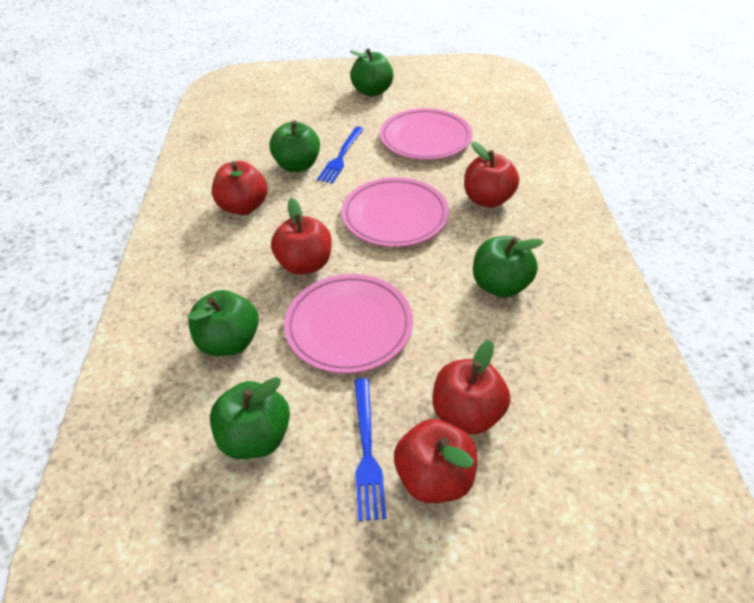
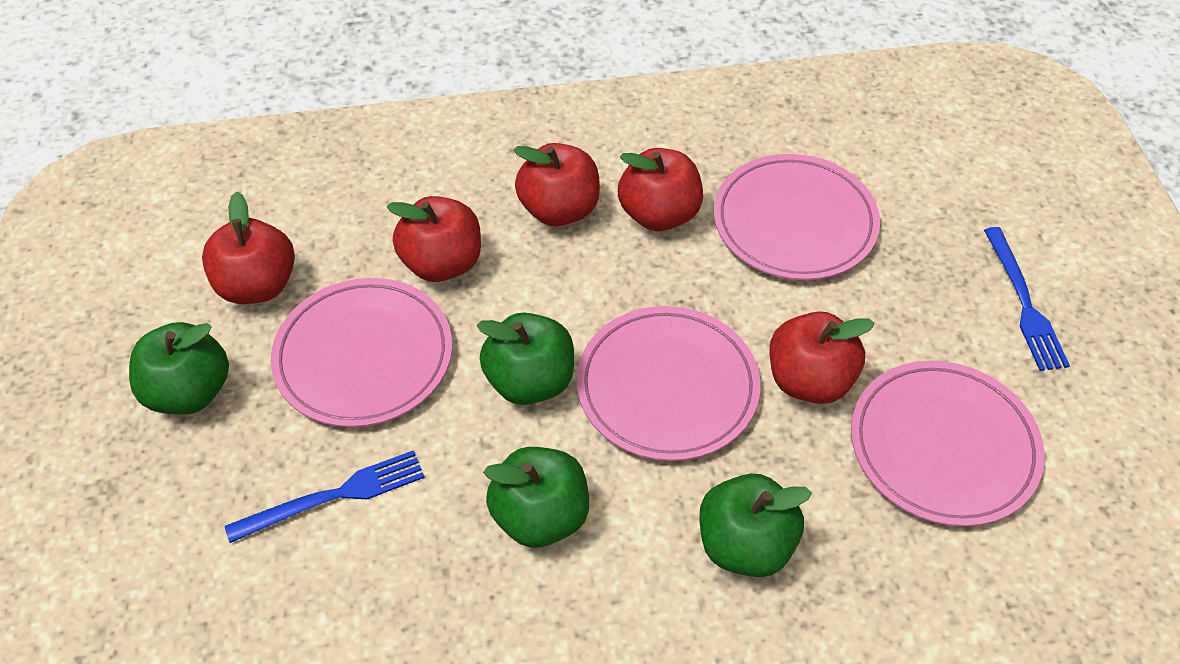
green apple: [188,290,259,356] [210,377,290,459] [269,120,320,172] [350,48,394,97] [473,236,544,298] = 5 -> [129,322,229,415] [476,313,574,405] [483,447,589,548] [699,474,812,577] = 4
pink plate: [284,274,413,374] [341,177,449,247] [380,108,472,160] = 3 -> [271,278,452,427] [577,306,760,461] [714,154,880,280] [851,361,1045,527] = 4

